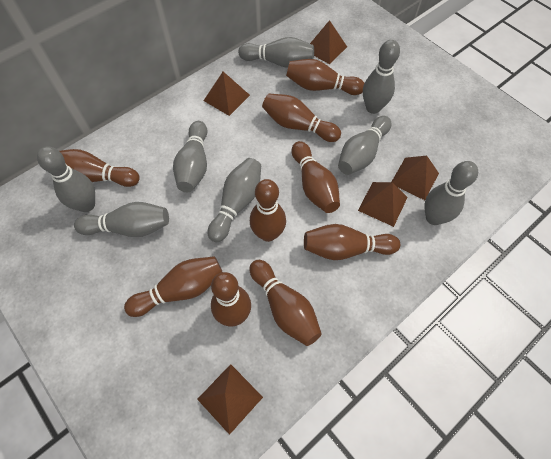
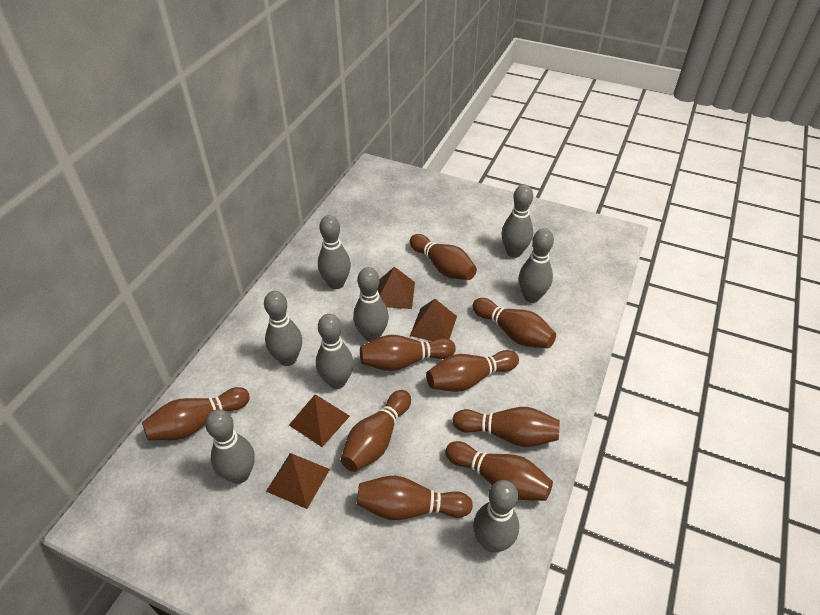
brown pyramid: [197,364,263,435] [203,72,250,116] [310,20,347,64] [358,182,408,227] [392,156,439,200] = 5 -> [266,453,330,509] [289,395,350,447] [377,267,415,309] [410,299,457,341] = 4

